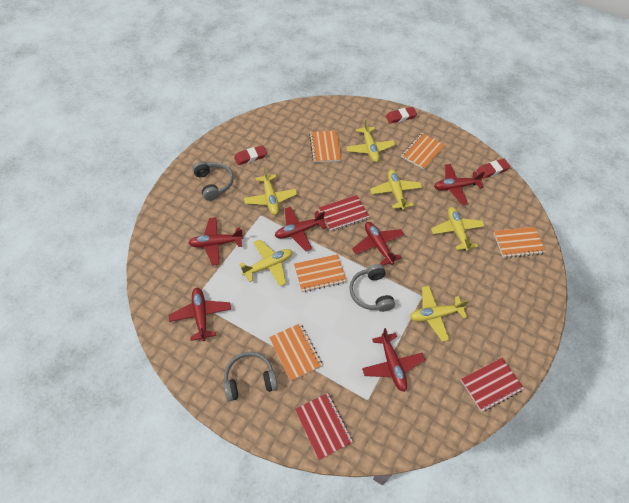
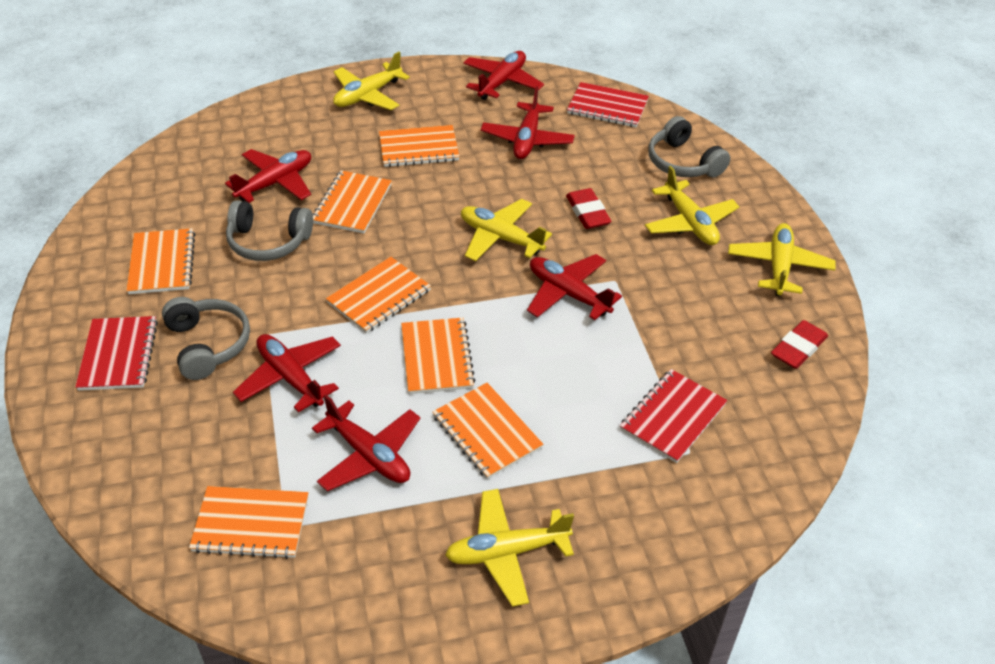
orange notebook: [269,323,323,381] [294,254,347,292] [309,131,342,163] [401,133,445,170] [494,227,546,258] = 5 -> [126,228,195,294] [189,486,308,559] [312,170,392,234] [326,257,431,333] [379,125,459,167] [401,318,475,394] [432,383,543,479] = 7
red eraser: [234,145,267,165] [386,107,417,124] [477,159,511,179] = 3 -> [566,188,612,229] [771,320,828,369] = 2
yellow plane: [239,239,292,286] [244,167,297,215] [346,119,395,162] [370,169,422,210] [410,286,469,341] [431,207,485,251] = 6 -> [333,52,410,110] [445,489,574,607] [461,199,552,261] [645,166,739,245] [728,223,836,296] = 5

